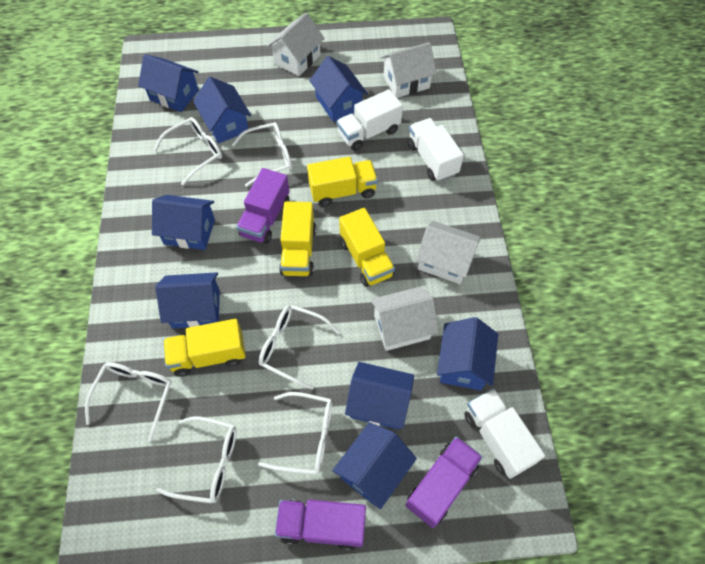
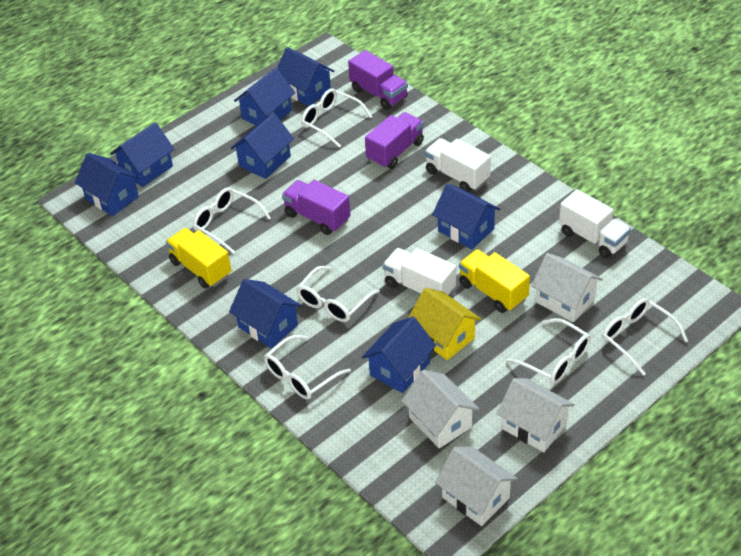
yellow house: none = 0 -> [408,288,481,360] = 1
yellow truck: [163,319,246,377] [279,202,316,276] [307,157,378,207] [339,208,395,287] = 4 -> [166,228,231,289] [459,249,530,313] = 2

